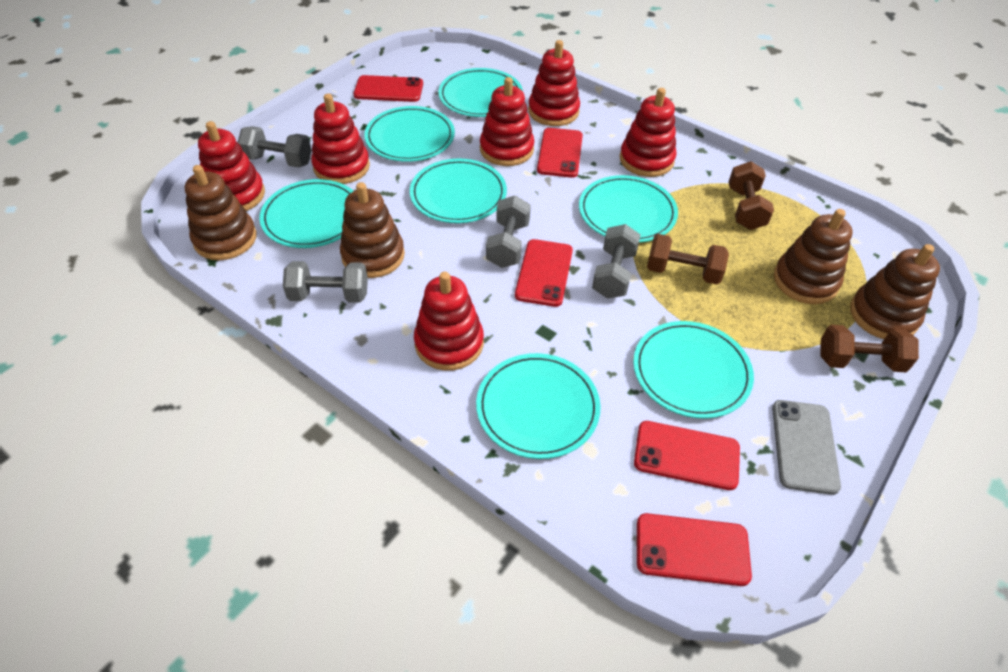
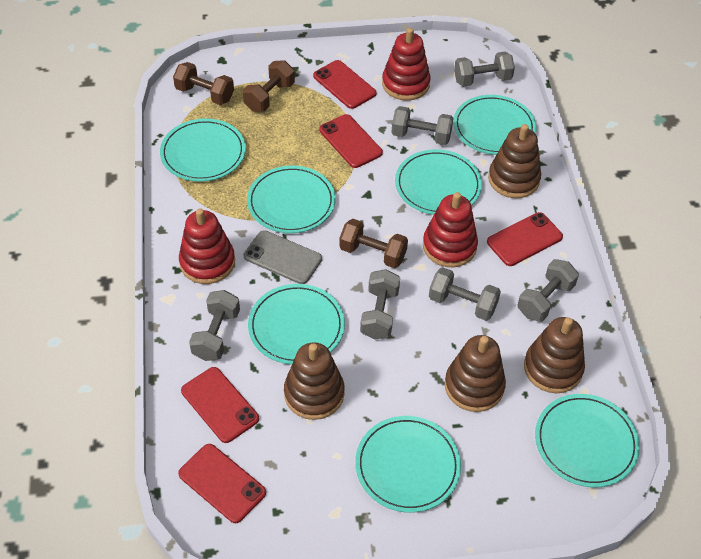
grey dumbbell: [238,126,312,167] [283,261,368,303] [486,196,531,268] [592,224,641,299] = 4 -> [189,290,240,361] [360,269,400,340] [391,106,454,145] [429,267,501,321] [454,52,515,87] [517,259,579,322] = 6
red stacking toy: [198,121,265,211] [312,94,370,184] [414,272,484,371] [480,77,534,166] [528,40,580,126] [620,88,677,177] = 6 -> [179,208,235,284] [382,28,430,101] [423,192,478,267] = 3

